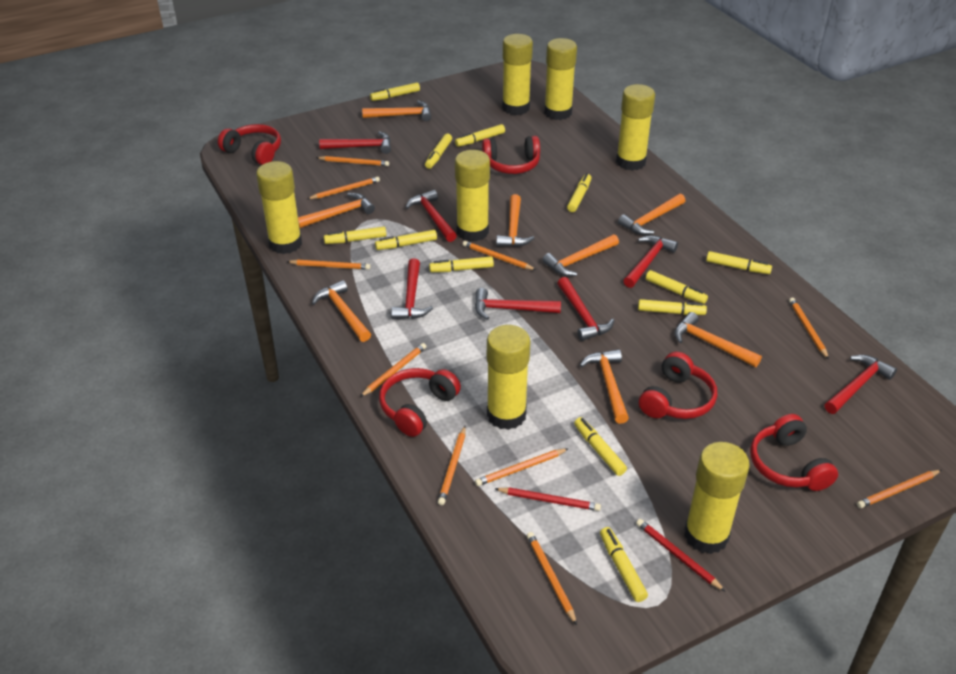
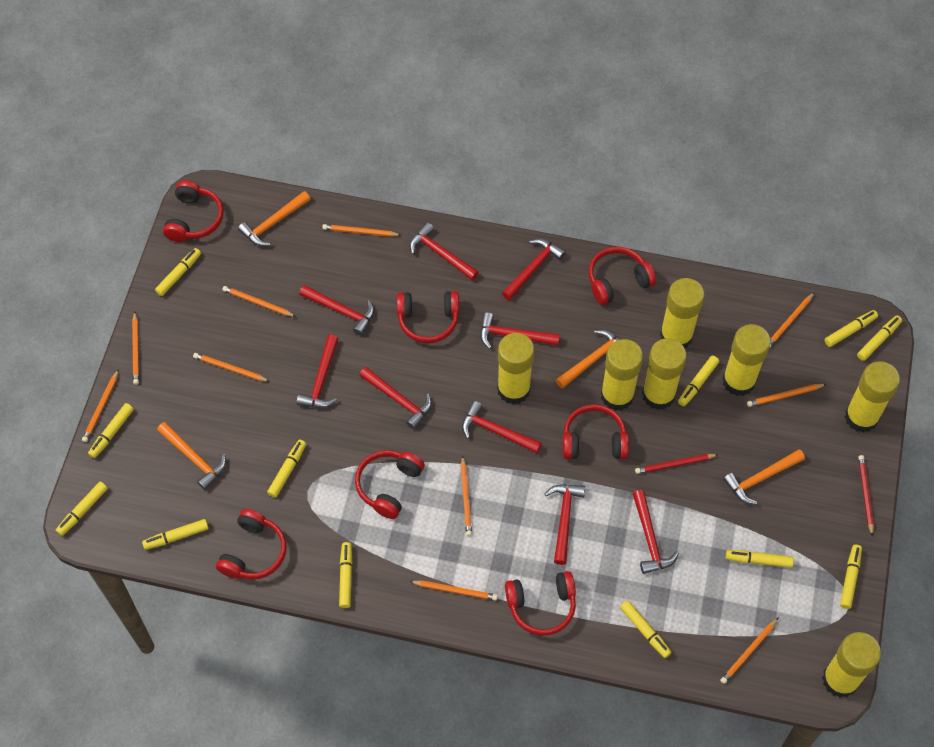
orange hammer: [298,193,375,228] [312,280,371,342] [362,100,431,121] [496,194,534,247] [542,234,619,276] [580,349,629,424] [618,193,685,235] [674,312,762,367] = 8 -> [157,422,226,490] [238,191,310,246] [556,330,620,389] [723,449,805,505] = 4
red hammer: [319,131,391,154] [391,258,433,319] [405,190,457,242] [475,288,561,320] [557,277,614,341] [624,235,678,288] [825,355,897,414] = 7 -> [297,335,339,408] [299,285,374,336] [359,367,432,429] [410,222,479,281] [462,401,542,453] [480,312,560,349] [502,239,566,300] [545,484,585,565] [633,490,679,574] = 9
red headphones: [218,124,281,165] [379,368,461,437] [482,136,540,174] [639,352,717,419] [750,414,838,491] = 5 -> [163,180,224,242] [216,509,286,579] [355,450,425,519] [397,291,459,343] [505,571,576,636] [562,404,629,459] [588,247,656,305] = 7

